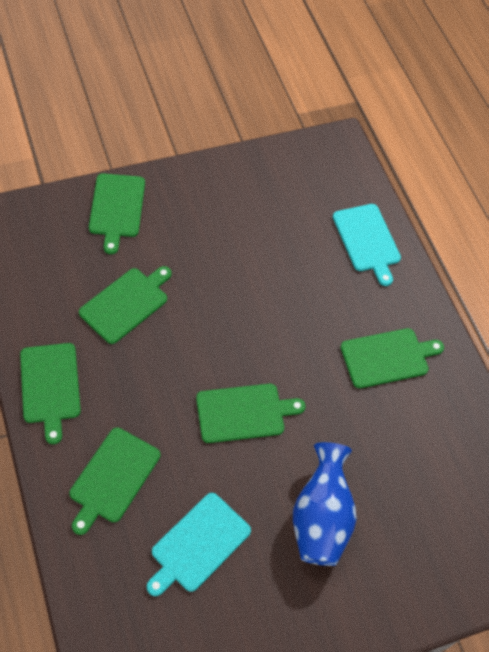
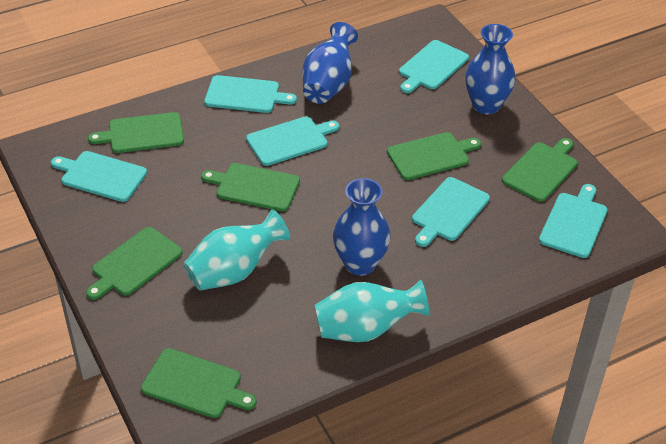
blue vase: [293,442,357,566] = 1 -> [302,22,358,104] [333,178,390,276] [465,24,516,114] = 3
turquoise cutting board: [147,493,251,596] [333,204,401,286] = 2 -> [51,151,147,202] [204,75,297,113] [246,116,339,166] [399,40,469,93] [412,177,490,247] [539,184,608,258] = 6
turquoise vase: none = 0 -> [184,209,290,291] [315,280,430,342] = 2

